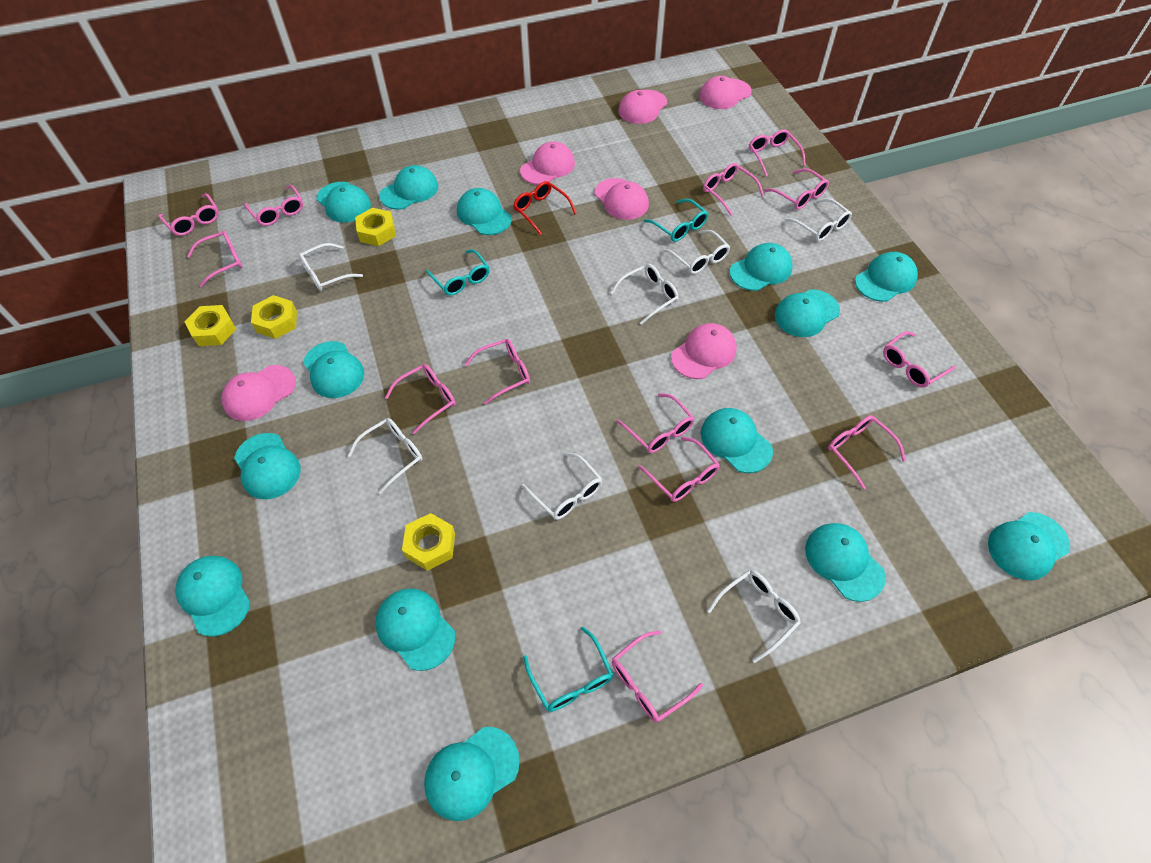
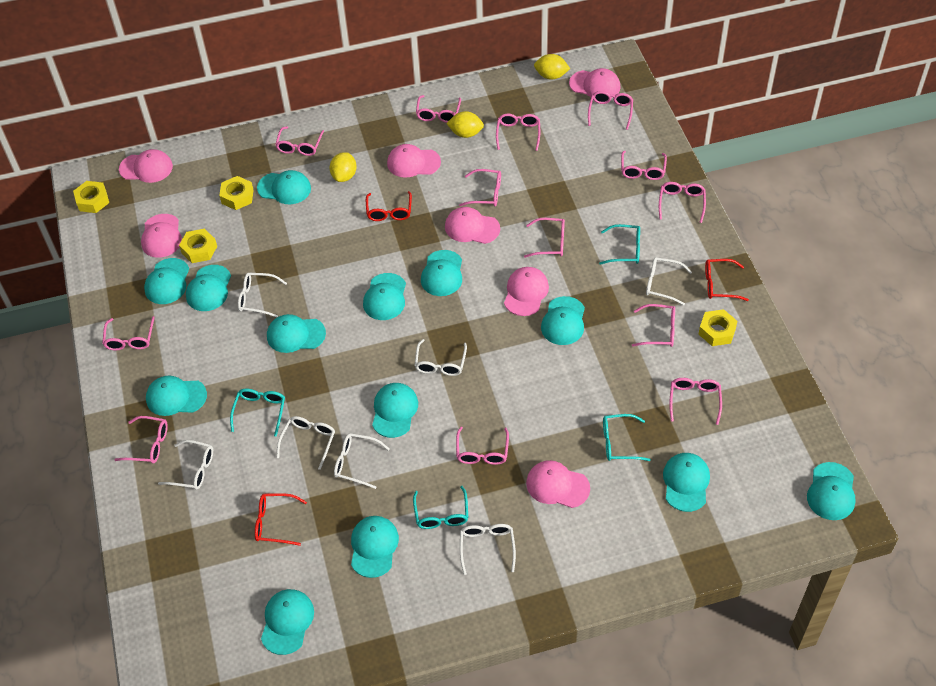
pink cap: [222,365,296,421] [520,142,575,185] [595,178,649,220] [619,90,667,124] [671,323,737,379] [699,76,752,109] = 6 -> [119,149,173,183] [141,214,182,258] [387,144,441,178] [445,207,500,244] [504,267,549,316] [526,460,590,508] [569,68,621,98] = 7
red glasses: [513,181,577,235] = 1 -> [255,493,307,546] [366,191,412,221] [705,259,749,301] = 3
turquoise cap: [176,556,251,637] [234,433,300,499] [303,341,364,398] [317,182,371,222] [375,588,455,671] [379,165,438,210] [424,727,520,821] [457,188,512,235] [701,408,773,473] [730,243,793,291] [775,290,840,337] [805,523,886,602] [855,252,918,302] [988,512,1070,580] = 14 -> [144,258,189,304] [146,376,207,416] [186,265,231,311] [257,170,311,204] [261,589,314,655] [267,314,326,353] [351,516,399,578] [363,273,406,320] [372,383,418,438] [421,250,462,296] [541,296,585,345] [663,453,710,512] [807,462,856,520] = 13
turquoise glasses: [425,249,490,296] [523,626,614,712] [644,199,709,242] = 3 -> [230,389,285,437] [413,486,468,529] [599,224,640,265] [603,414,651,461] = 4
yellow lemon: none = 0 -> [329,152,357,182] [446,111,484,138] [534,54,570,80] = 3

